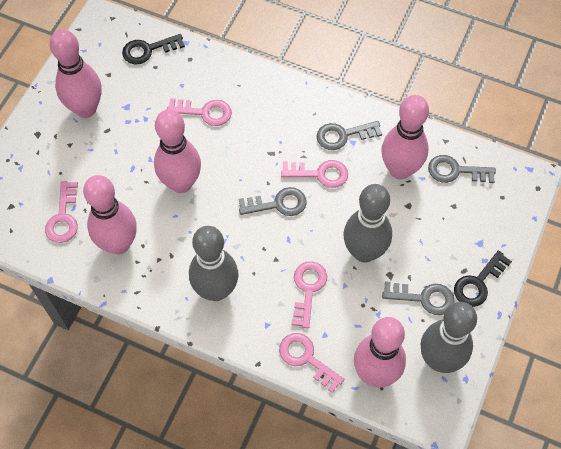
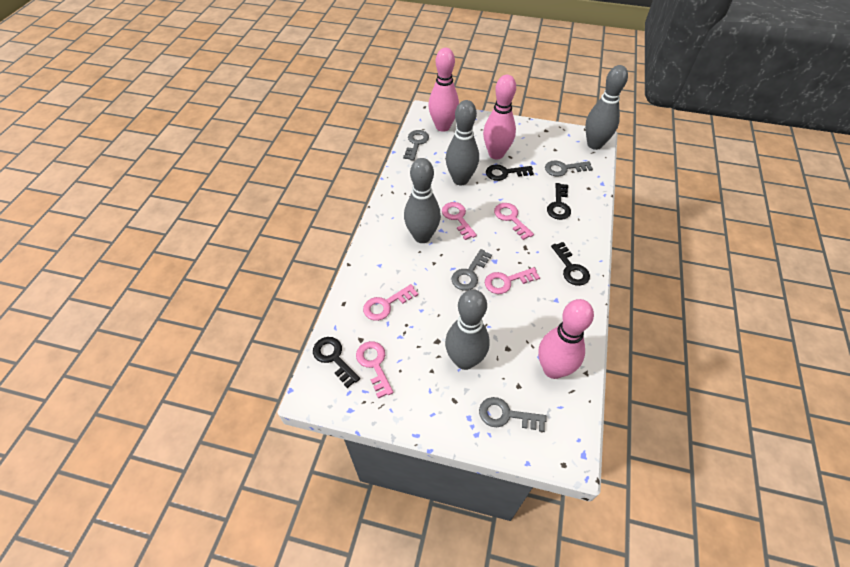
black key: [122,34,185,64] [454,250,512,307] = 2 -> [313,337,360,388] [486,164,534,181] [547,183,571,220] [551,242,590,286] = 4
grey bowling pin: [189,226,238,301] [343,184,392,263] [421,302,477,373] = 3 -> [404,158,441,243] [445,289,490,370] [446,100,479,185] [585,65,628,150] = 4
pink bowling pin: [50,29,101,118] [83,175,137,254] [154,109,201,193] [354,317,406,388] [381,95,429,180] = 5 -> [428,48,459,132] [483,75,516,159] [538,299,594,379] = 3

